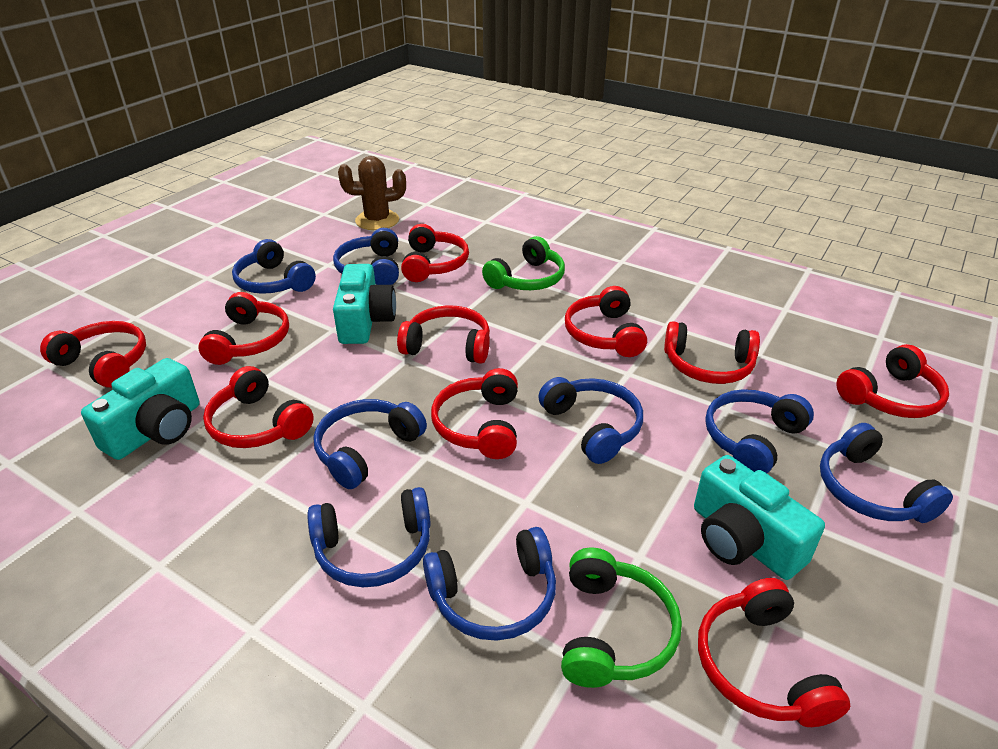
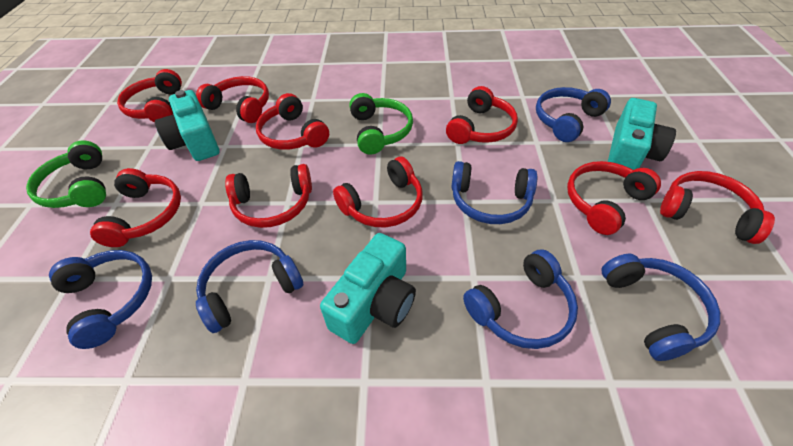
blue headphones: [232,239,316,294] [308,487,431,587] [314,399,427,489] [333,228,399,285] [423,527,556,641] [538,377,643,464] [705,389,814,473] [820,423,953,523] = 8 -> [49,250,152,349] [196,240,303,333] [451,161,537,224] [463,249,578,349] [536,87,611,142] [601,254,720,361] = 6
brown cactus: [338,156,406,230] = 1 -> none = 0
red headphones: [40,321,146,388] [198,292,289,365] [203,366,314,448] [397,305,490,363] [401,224,469,282] [431,368,518,459] [565,286,647,357] [664,321,760,384] [698,578,851,727] [836,344,949,418] = 10 -> [90,168,181,247] [117,69,182,122] [196,76,269,123] [225,164,312,228] [256,93,329,150] [333,157,423,227] [446,86,518,144] [567,161,661,235] [660,171,775,244] = 9

